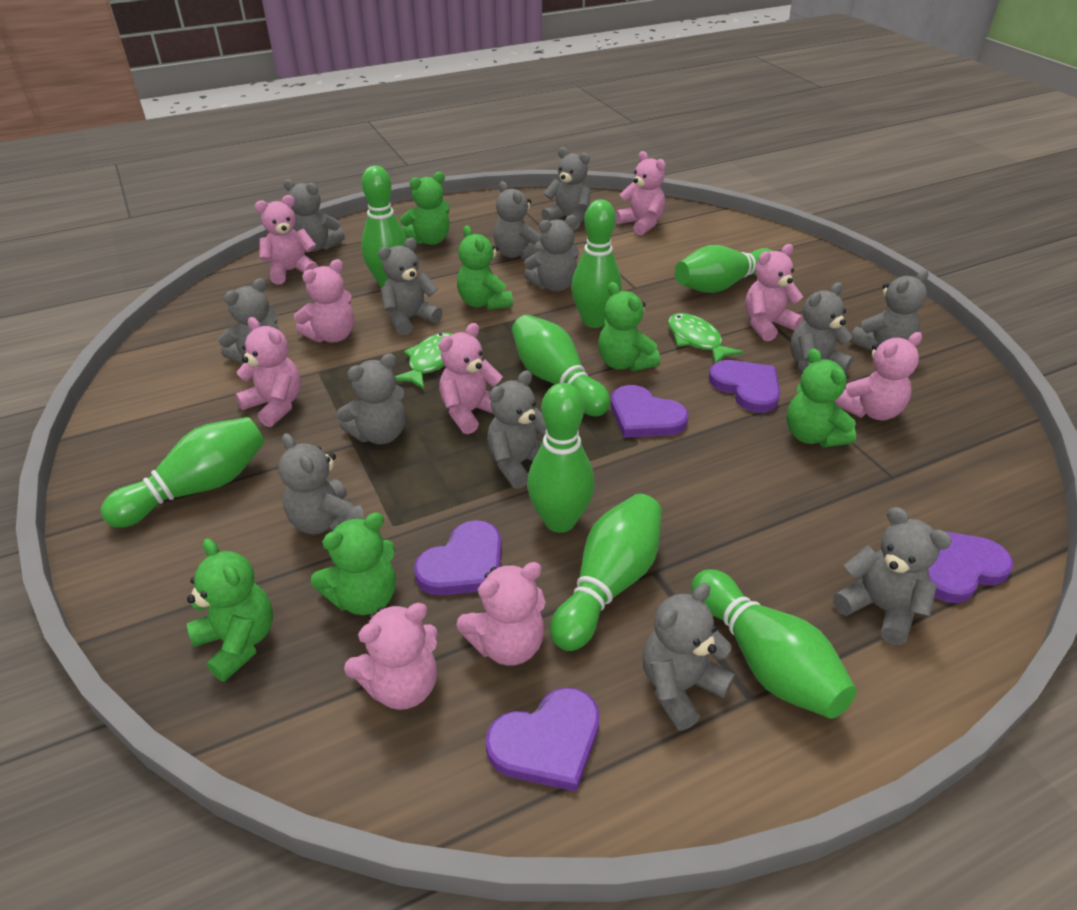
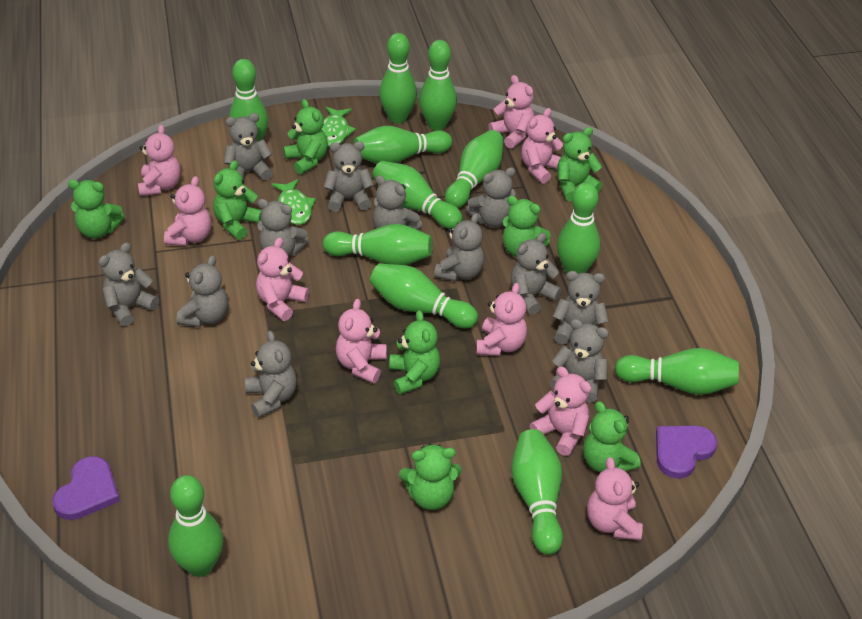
green bowling pin: [101,417,265,528] [361,166,407,287] [512,315,610,417] [527,383,595,533] [550,494,662,651] [571,200,622,328] [675,245,773,293] [691,569,857,719] = 8 -> [168,475,223,577] [229,59,268,142] [323,224,432,265] [353,126,452,164] [370,264,478,328] [372,161,463,229] [379,33,417,123] [419,40,457,131] [445,130,504,208] [511,429,563,555] [557,182,600,274] [615,348,739,395] = 12
green teddy bear: [187,538,273,682] [311,512,396,615] [400,172,449,245] [457,225,513,310] [598,282,661,371] [787,348,856,447] = 6 -> [68,179,125,239] [213,160,262,240] [283,99,328,174] [389,310,440,395] [399,444,462,510] [503,196,551,257] [557,127,602,201] [583,401,641,472] = 8
grey teddy bear: [218,278,280,364] [279,433,365,534] [283,179,345,252] [337,353,405,444] [378,238,443,335] [487,370,546,489] [494,181,546,260] [524,215,579,292] [541,147,591,230] [643,583,735,730] [790,282,853,373] [833,507,952,645] [849,270,929,351] = 13 -> [99,242,159,327] [177,255,228,327] [224,113,272,181] [245,331,297,418] [257,199,309,256] [324,141,374,212] [373,175,422,230] [434,213,484,281] [466,167,516,227] [511,233,562,315] [550,319,609,403] [553,271,609,345] = 12
purple heart: [414,520,502,595] [486,687,600,792] [611,385,689,438] [709,360,780,413] [928,529,1013,603] = 5 -> [52,456,120,520] [656,426,717,479] = 2

